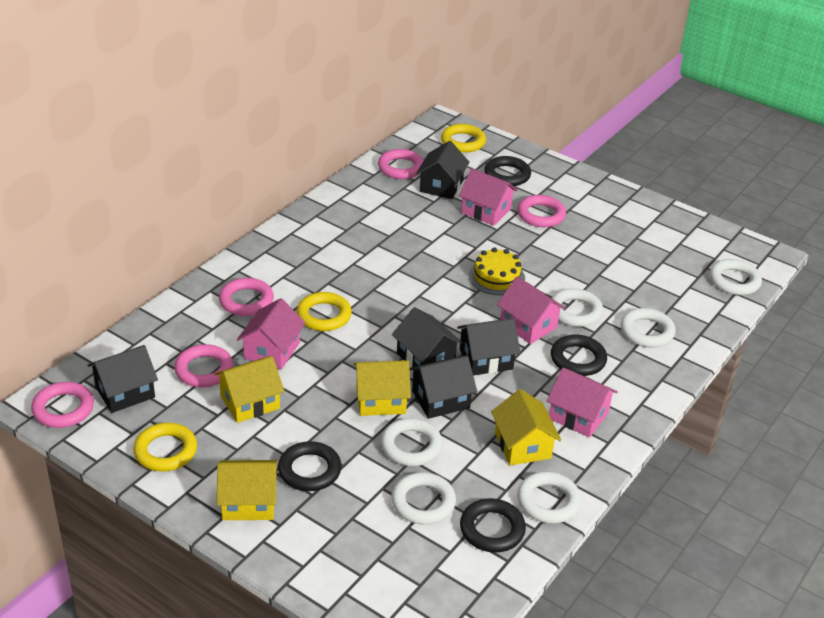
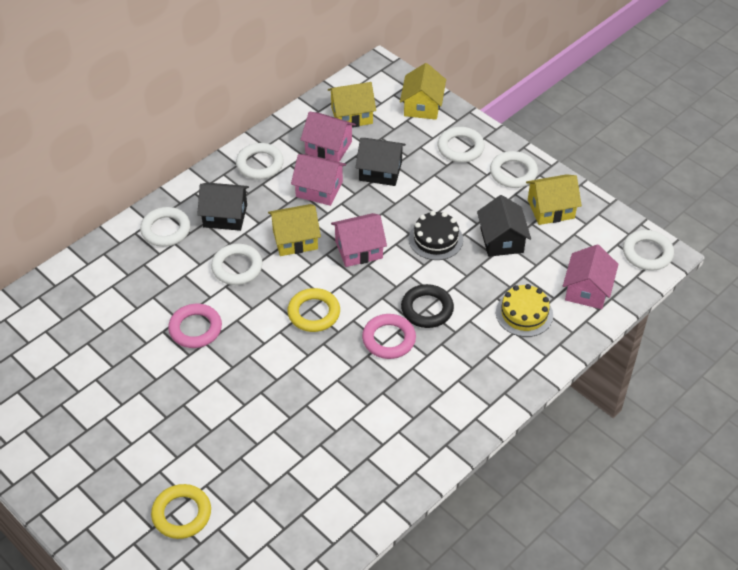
black cake: none = 0 -> [409,211,463,260] = 1
black house: [87,345,158,413] [392,307,463,368] [410,356,477,419] [416,141,469,199] [457,318,520,376] = 5 -> [197,183,249,231] [356,138,406,186] [477,195,531,257] = 3
black ring: [278,441,341,491] [460,498,526,553] [484,156,531,186] [551,335,607,376] = 4 -> [401,284,454,328] = 1
pink ring: [31,382,94,428] [174,344,233,388] [219,278,274,316] [378,149,424,179] [517,195,566,227] = 5 -> [168,304,222,348] [362,314,416,359] = 2
yellow ring: [133,423,197,471] [296,292,352,331] [441,124,486,152] = 3 -> [151,484,211,539] [287,288,340,332] = 2

